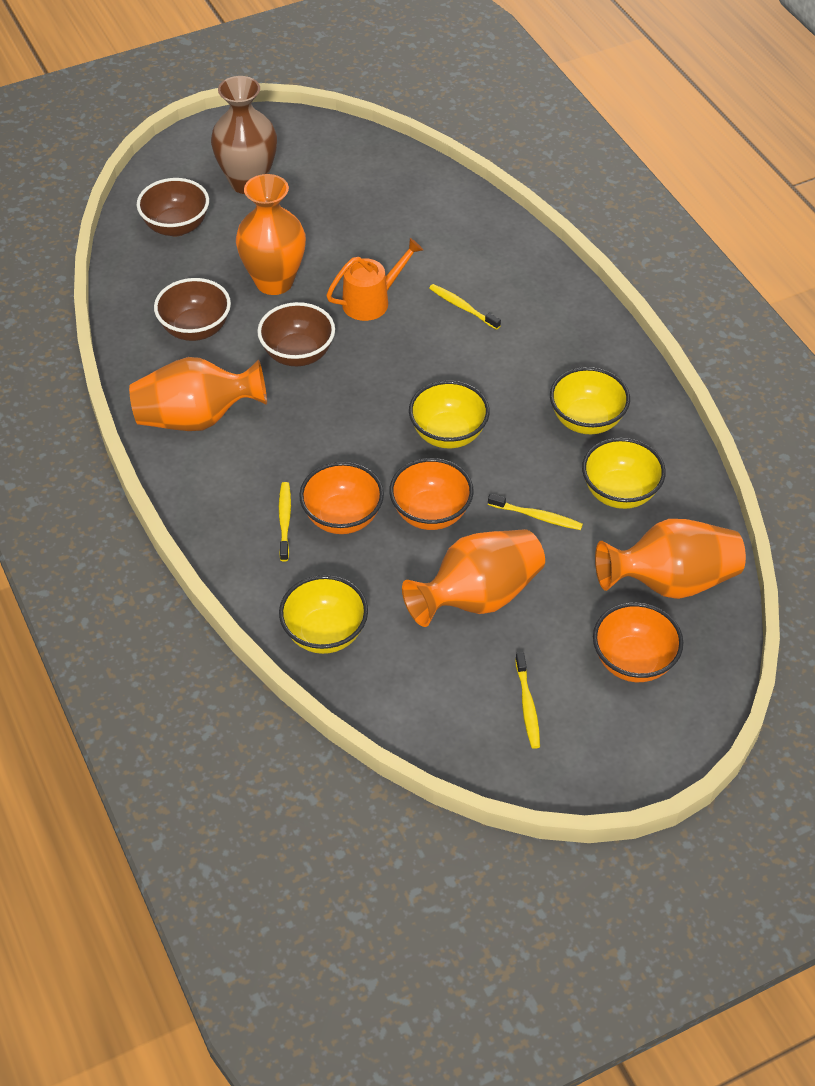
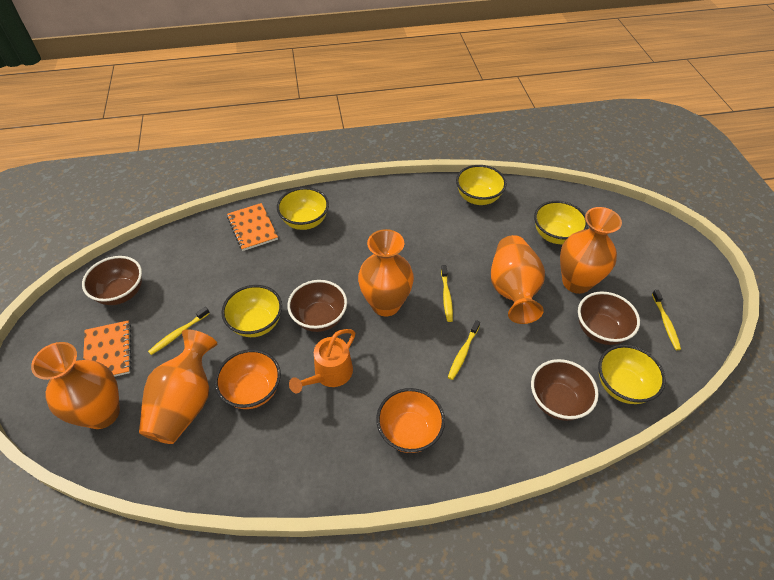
brown bowl: [136,178,209,236] [154,278,231,341] [257,302,335,366] = 3 -> [82,256,142,305] [287,280,347,332] [531,359,599,421] [578,291,640,345] = 4
brown vase: [211,76,277,194] = 1 -> none = 0
orange bowl: [299,462,384,534] [389,458,474,530] [593,602,683,682] = 3 -> [215,349,281,409] [376,388,445,453] = 2
orange notebook: none = 0 -> [83,320,132,377] [227,203,278,251] = 2
orange vase: [129,357,267,431] [236,174,306,295] [402,529,545,627] [595,519,746,599] = 4 -> [31,342,120,429] [139,329,217,444] [358,229,414,316] [491,235,545,324] [560,207,622,294] = 5
yellow bowl: [279,575,368,654] [409,380,490,448] [550,367,630,434] [582,438,666,509] = 4 -> [221,285,282,337] [277,187,329,230] [456,165,507,205] [534,201,588,244] [598,345,666,404] = 5

